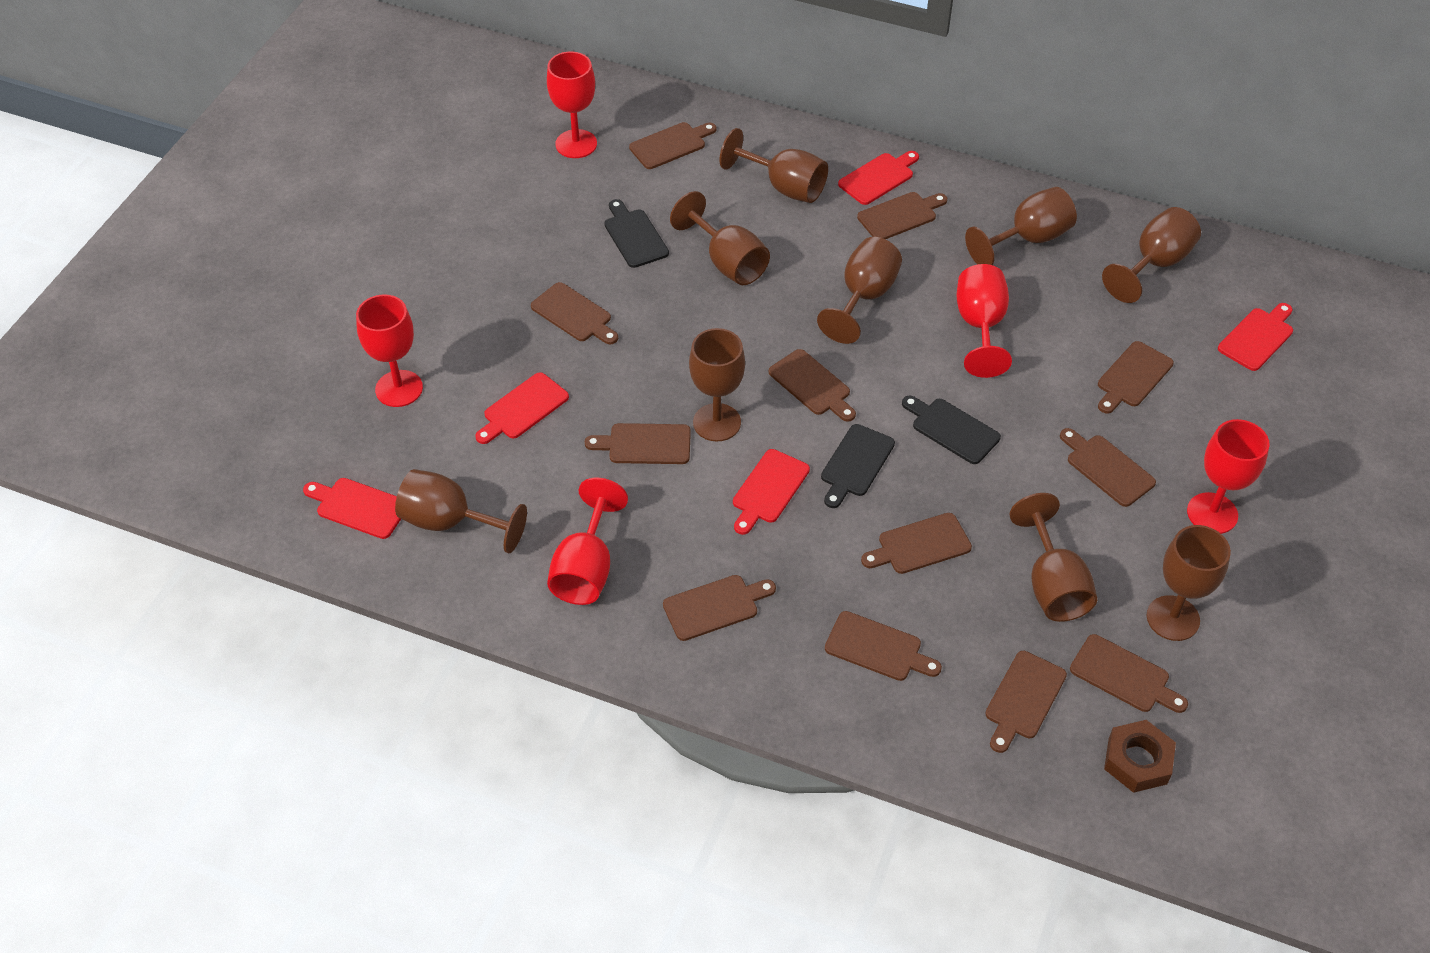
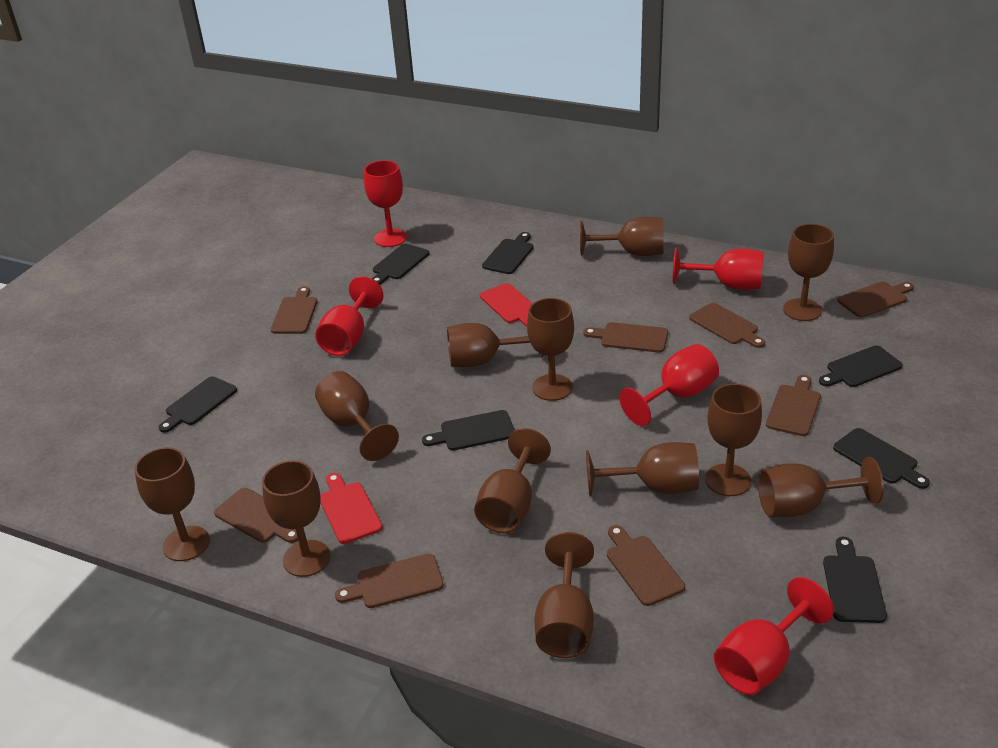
black cutting board: [604,199,669,268] [821,424,895,508] [902,396,1001,464] = 3 -> [159,376,237,433] [372,244,429,285] [422,410,515,451] [482,232,534,274] [819,345,903,387] [823,537,887,623] [833,428,930,489] = 7
brown cutting board: [531,282,618,344] [585,423,691,464] [629,122,716,169] [663,575,776,641] [769,349,856,422] [825,611,942,681] [857,192,947,239] [861,513,972,574] [985,651,1067,753] [1060,428,1156,507] [1070,634,1188,713] [1098,341,1174,414] = 12 -> [214,488,298,543] [271,286,317,334] [335,554,444,608] [584,322,668,353] [607,525,685,606] [689,303,765,348] [766,375,821,436] [837,282,914,318] = 8
brown goblet: [395,469,527,553] [670,191,770,285] [689,328,745,442] [720,128,828,203] [817,237,902,344] [965,187,1077,265] [1009,493,1097,622] [1102,207,1201,303] [1146,525,1231,641] = 9 -> [135,447,210,561] [262,460,331,577] [315,371,399,461] [447,323,544,367] [474,428,551,533] [527,298,574,401] [535,532,594,658] [580,217,664,256] [586,442,699,496] [705,384,762,496] [758,457,884,517] [783,224,834,321] = 12
brown nut: [1104,720,1176,793] = 1 -> none = 0
red cutting board: [303,478,401,539] [475,372,569,444] [733,449,810,535] [838,151,919,205] [1218,303,1293,371] = 5 -> [320,473,382,544] [480,283,533,327] = 2

